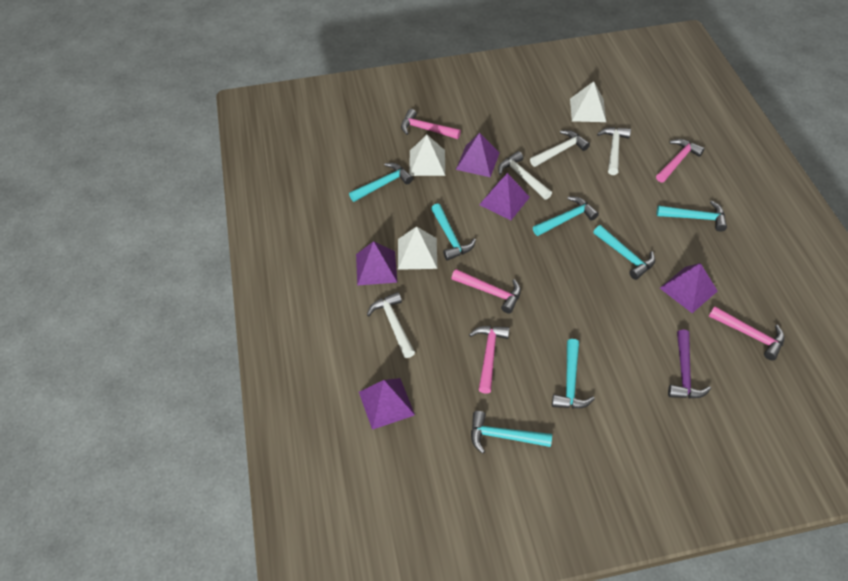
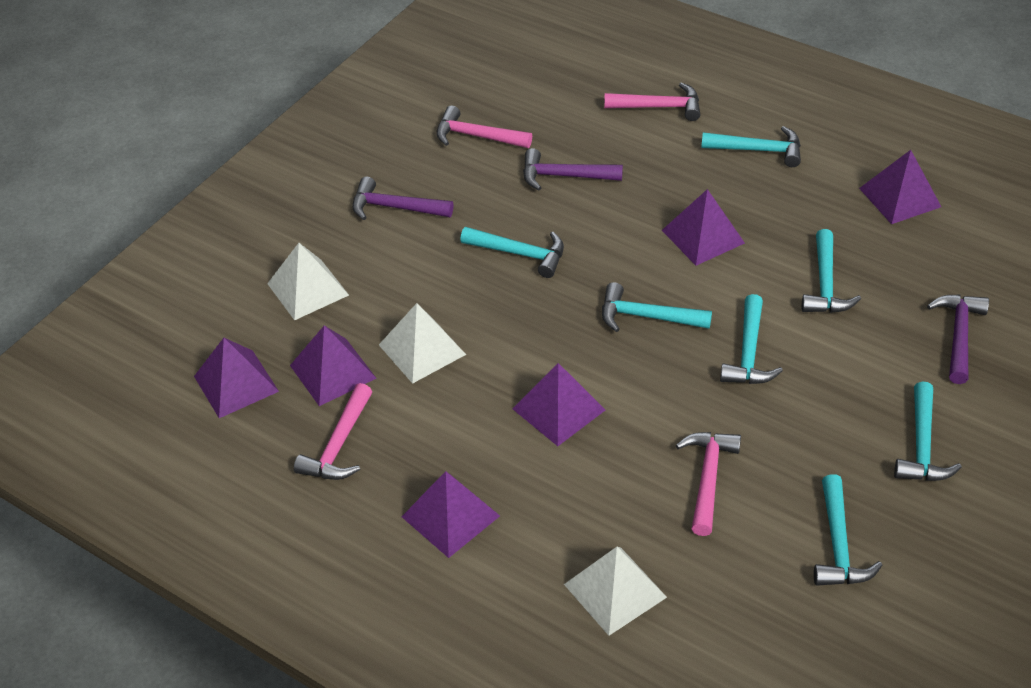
pink hammer: [401,109,461,139] [451,269,521,314] [469,326,510,394] [656,139,705,182] [709,306,785,361] = 5 -> [294,383,372,480] [436,106,532,148] [604,82,700,121] [676,432,741,536] = 4
purple hammer: [668,329,711,398] = 1 -> [352,177,453,220] [523,148,623,190] [927,294,989,384] = 3
purple pyramid: [356,241,397,286] [359,378,415,430] [456,133,500,177] [479,173,530,220] [660,263,718,313] = 5 -> [194,338,279,418] [290,325,377,406] [401,471,500,558] [512,363,605,446] [662,189,745,266] [859,150,941,224] = 6
white hammer: [367,292,415,358] [498,151,552,200] [530,130,590,167] [597,127,631,175] = 4 -> none = 0

